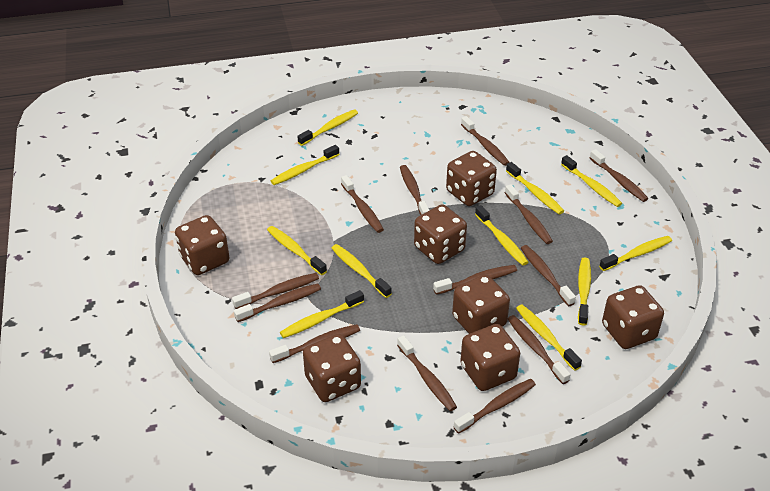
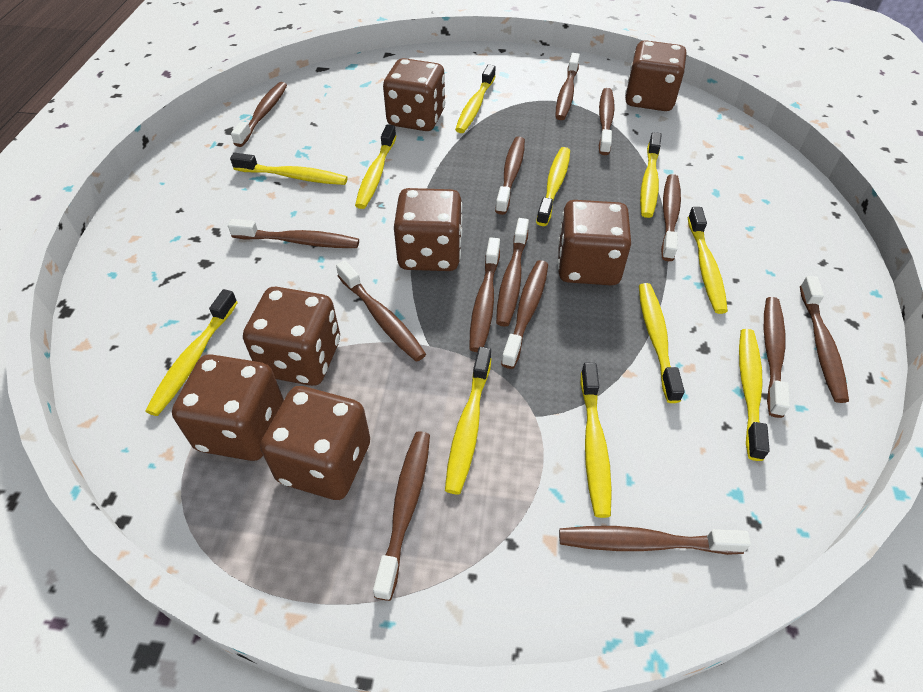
brown toothbrush: [232,273,319,309] [234,283,321,322] [269,324,360,363] [341,175,384,233] [397,335,457,411] [400,165,429,215] [433,265,517,295] [454,379,536,434] [461,116,510,166] [505,184,553,244] [508,315,571,384] [521,245,576,306] [590,149,648,202] = 13 -> [228,219,359,248] [231,82,287,147] [336,261,426,362] [373,431,430,601] [469,237,500,352] [495,136,525,215] [496,218,529,327] [501,260,548,369] [555,53,580,120] [559,526,751,555] [599,88,615,155] [661,174,681,261] [764,297,790,418] [800,276,849,403] = 14

